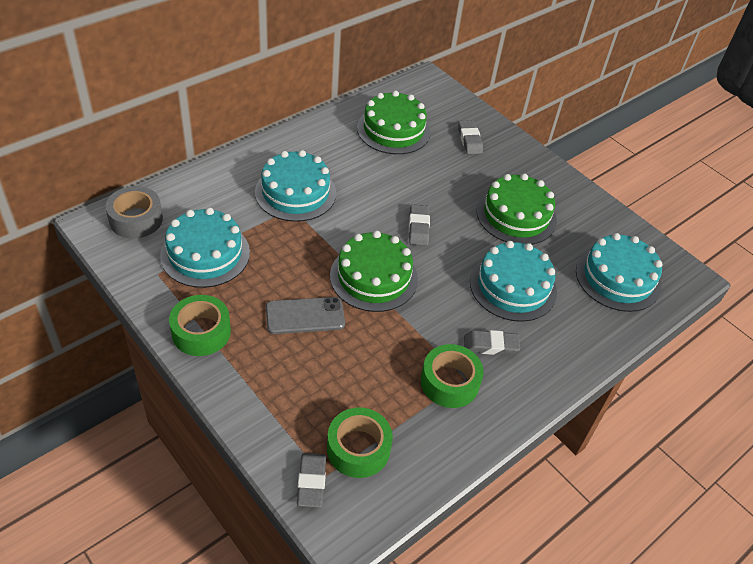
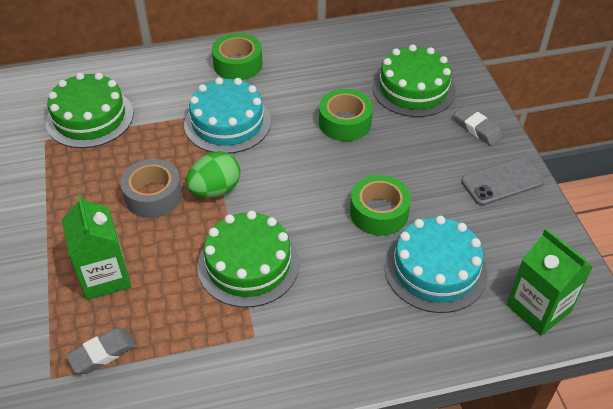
green carton: none = 0 -> [62,194,131,300] [507,228,593,335] = 2
green egg: none = 0 -> [186,151,241,198] = 1
grey eraser: [297,453,326,507] [409,204,430,246] [458,120,483,155] [464,330,520,355] = 4 -> [65,328,136,374] [454,106,503,146] = 2
turquoise cake: [160,208,250,288] [255,150,336,222] [470,241,557,322] [576,233,662,312] = 4 -> [184,77,271,154] [384,216,488,313] = 2

